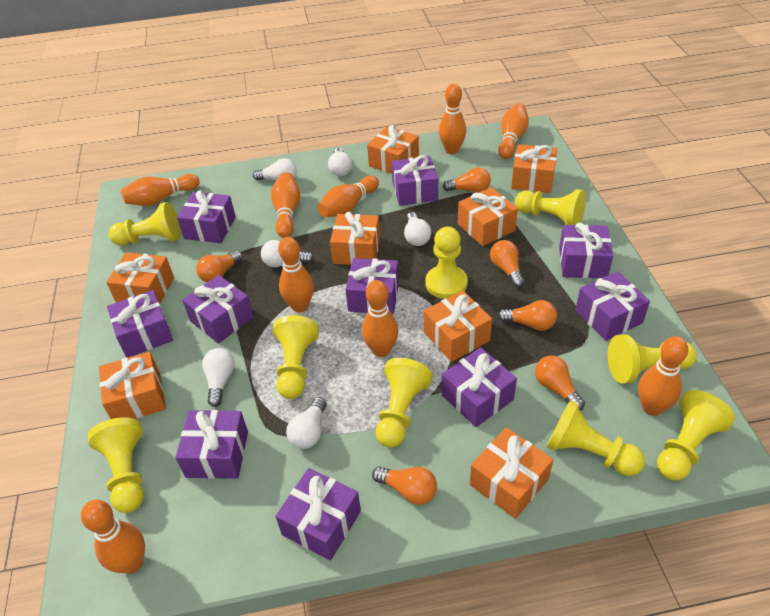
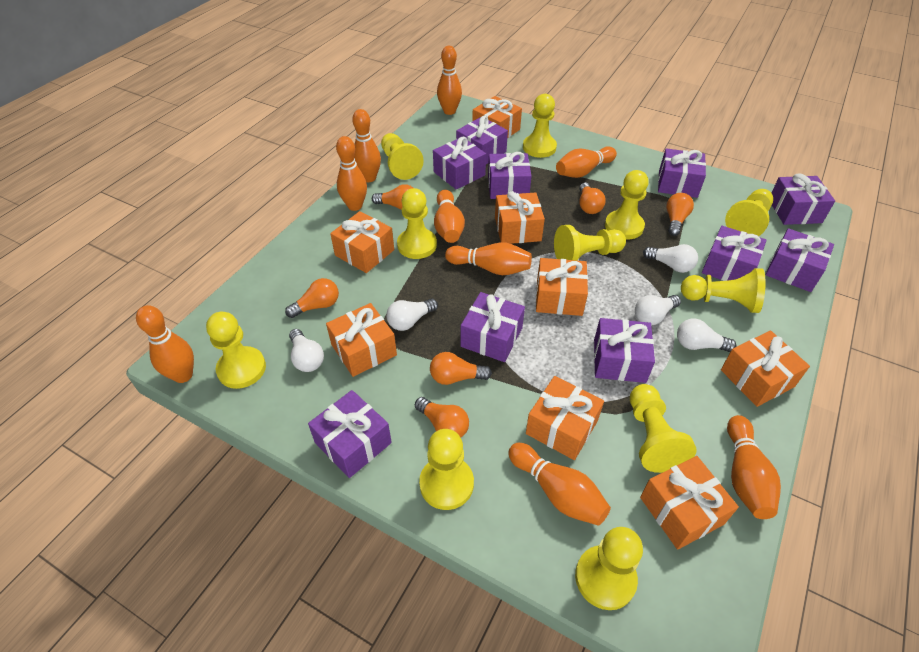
white light bulb: [202,348,235,407] [253,158,297,181] [261,240,314,267] [286,397,327,449] [328,148,352,176] [404,212,431,246] = 6 -> [289,329,324,372] [386,299,438,331] [635,295,681,325] [643,244,698,273] [677,318,736,352] = 5
yellow pawn: [88,417,144,513] [109,202,181,245] [273,315,319,399] [376,358,433,448] [425,227,468,299] [515,189,586,225] [547,400,645,476] [608,334,697,384] [657,390,735,481] = 9 -> [206,312,266,389] [381,133,424,180] [397,188,437,259] [419,429,474,510] [523,94,557,158] [554,225,626,261] [575,527,643,610] [605,170,649,239] [630,384,696,473] [681,268,765,313] [725,189,773,236] = 11

